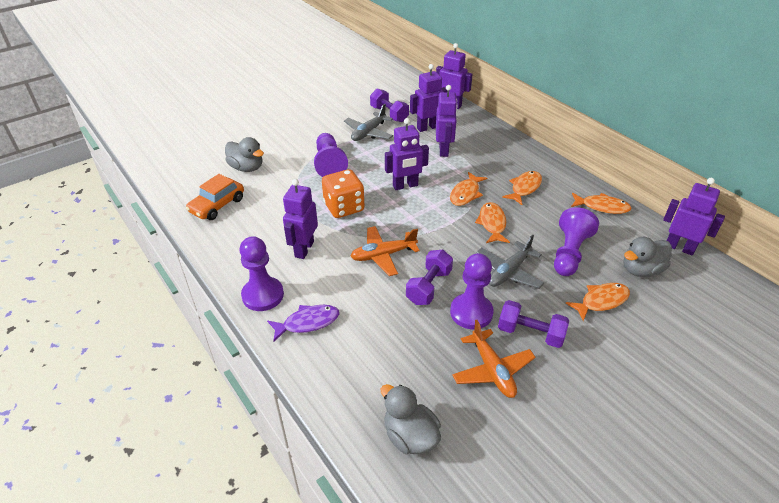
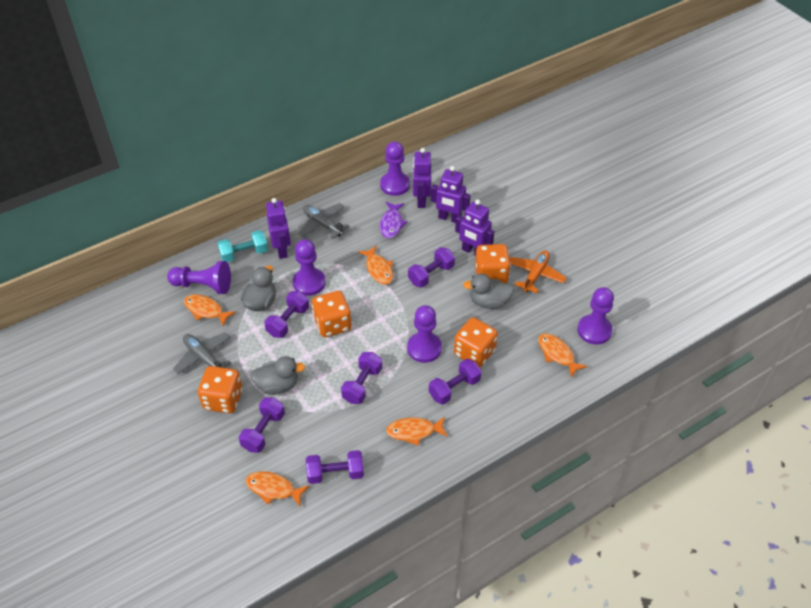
orange car: [186,174,244,220] = 1 -> none = 0
orange dice: [322,169,365,218] = 1 -> [198,366,243,413] [312,291,351,337] [454,317,498,367] [475,244,511,283] = 4
orange plane: [350,226,420,276] [452,320,535,398] = 2 -> [509,250,566,293] = 1
purple dumbbell: [370,88,409,122] [406,250,453,305] [498,300,569,348] = 3 -> [239,397,285,453] [264,291,309,338] [306,450,364,484] [341,352,382,404] [408,247,455,287] [429,359,482,405] = 6
purple pawn: [239,236,284,311] [314,133,348,177] [450,253,494,329] [554,207,599,276] = 4 -> [167,261,231,294] [293,239,326,296] [380,141,410,196] [407,305,442,363] [577,287,614,344] = 5
purple robot: [283,179,318,259] [385,118,429,190] [410,64,447,132] [436,43,473,109] [436,85,458,157] [663,178,725,256] = 6 -> [266,198,291,259] [413,148,431,208] [431,166,471,223] [455,200,494,256] = 4
turquoise dumbbell: none = 0 -> [217,230,268,262] = 1

